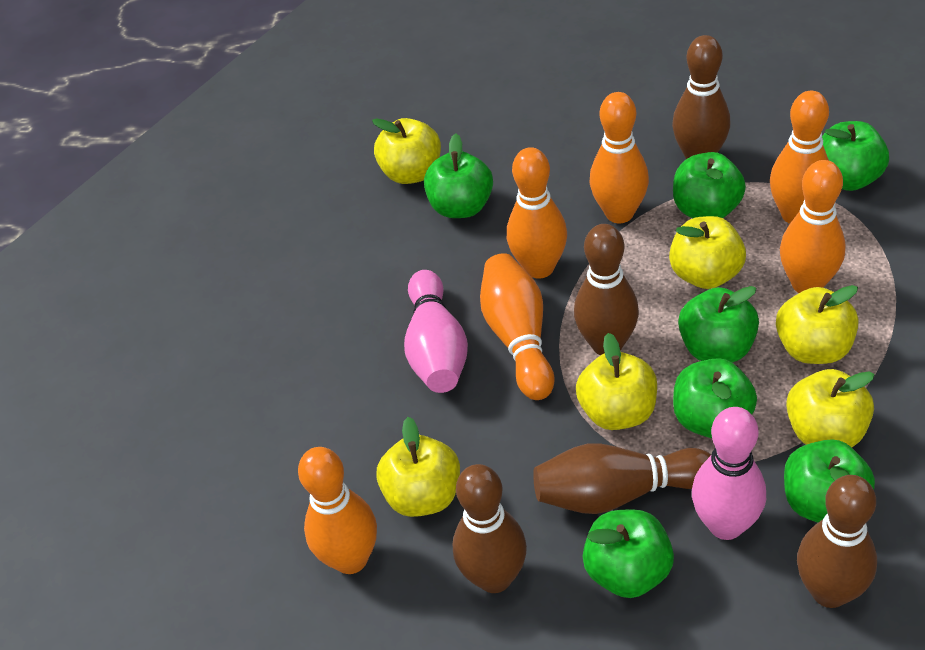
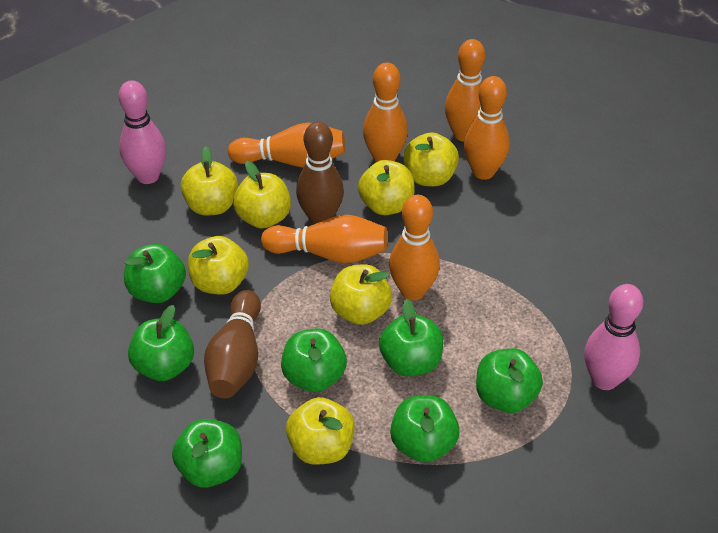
brown bowling pin: [453,464,527,593] [533,443,711,514] [574,224,639,355] [672,35,730,159] [797,475,877,608] = 5 -> [204,290,261,398] [296,122,344,224] = 2
yellow apple: [372,118,441,184] [376,417,460,517] [576,333,657,430] [669,216,746,289] [776,285,859,364] [786,369,875,447] = 6 -> [181,146,238,216] [188,236,249,295] [233,161,291,229] [286,397,355,465] [330,264,392,325] [358,160,415,215] [403,132,459,186] = 7

